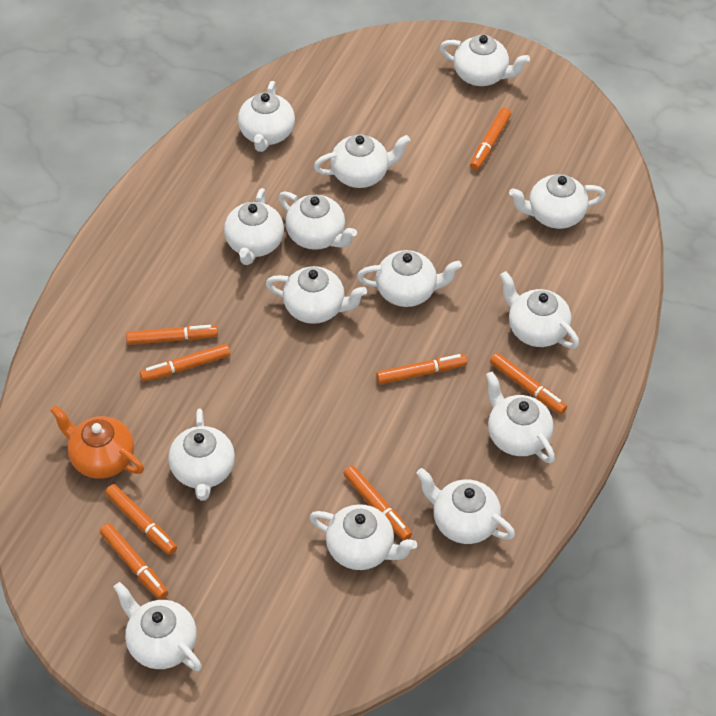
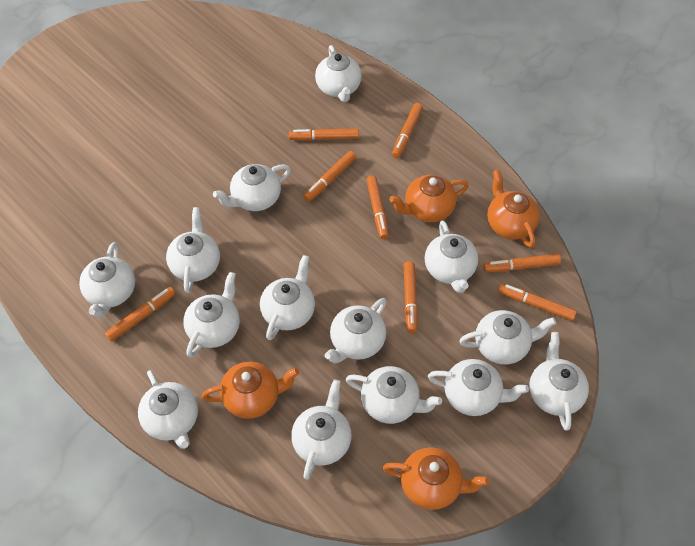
orange teapot: [50,405,144,479] = 1 -> [202,361,299,419] [383,447,489,510] [389,175,469,222] [487,170,540,248] = 4

